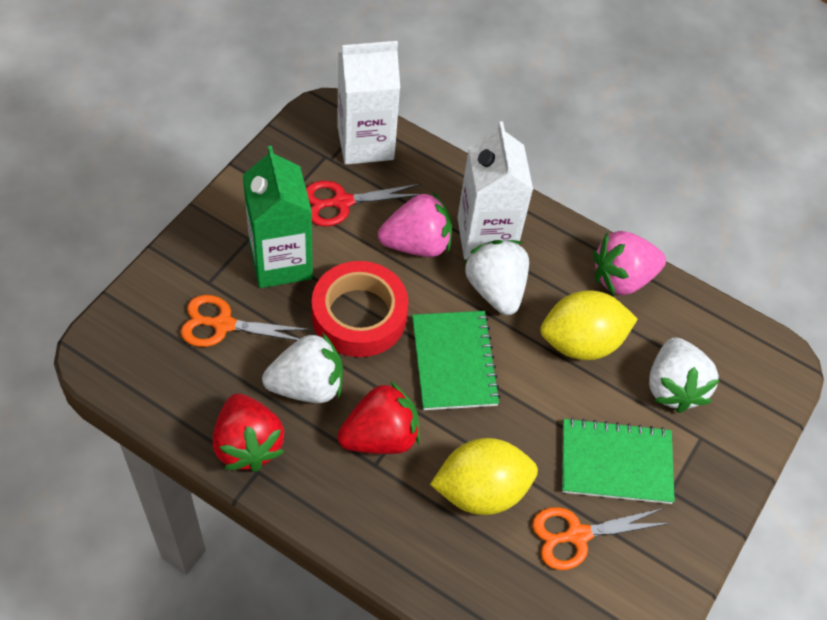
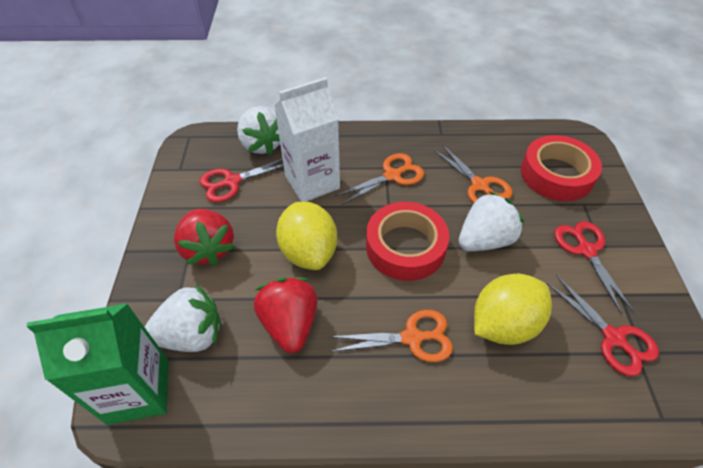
green notebook: [412,311,501,410] [562,418,675,504] = 2 -> none = 0
orange scissors: [180,295,311,347] [532,507,670,570] = 2 -> [329,310,453,362] [335,153,424,205] [433,144,512,203] = 3
pink strawberry: [378,192,452,257] [593,231,666,295] = 2 -> none = 0
red scissors: [306,181,420,226] = 1 -> [200,158,284,202] [546,275,659,376] [554,221,634,314] = 3
red tape: [312,261,408,357] = 1 -> [366,202,449,281] [521,135,602,201] = 2
white carton: [337,41,400,165] [457,121,533,260] = 2 -> [274,77,340,202] = 1

